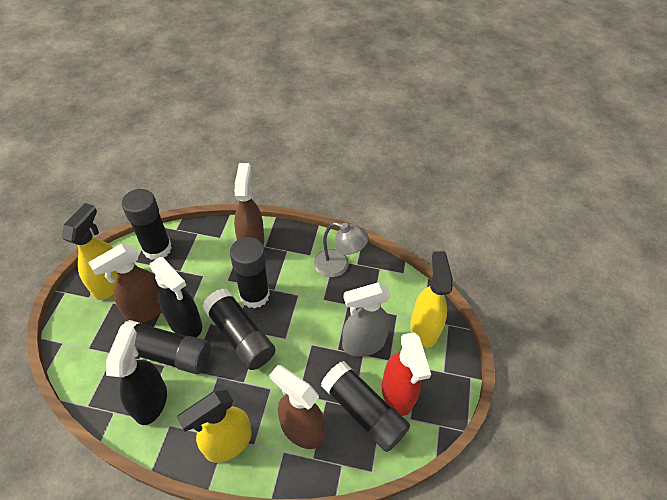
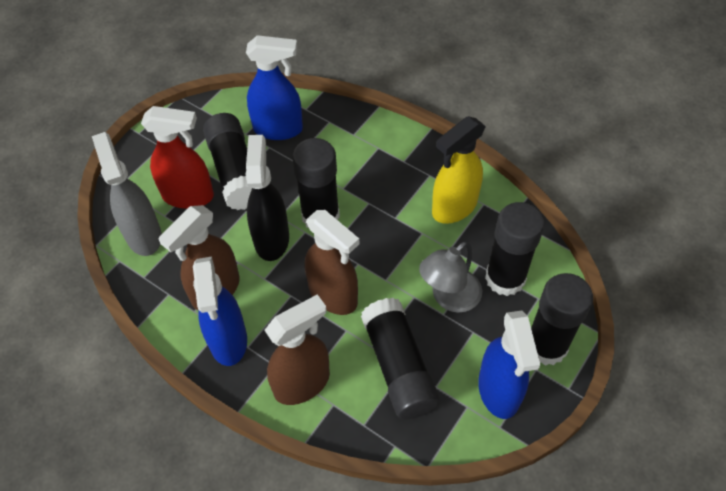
black spray bottle: [106,326,167,425] [150,257,202,337] = 2 -> [245,135,289,261] = 1
blue spray bottle: none = 0 -> [193,256,247,366] [246,35,303,140] [478,310,540,419] = 3
yellow spray bottle: [62,203,117,300] [177,390,252,463] [410,251,453,347] = 3 -> [432,116,486,224] = 1

